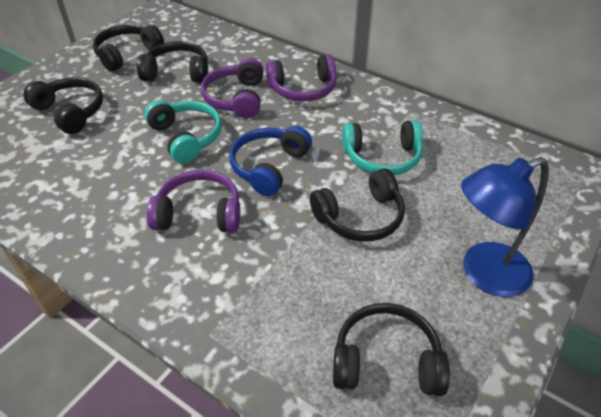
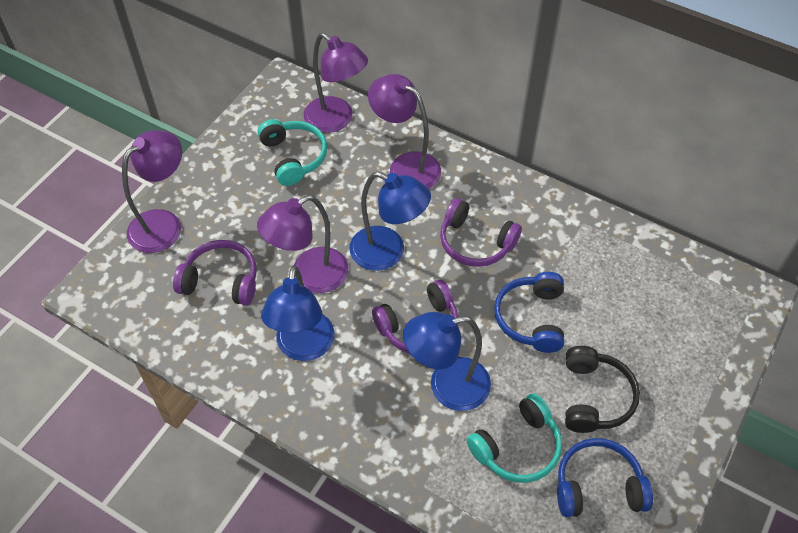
black headphones: [23,77,103,134] [93,24,164,71] [137,41,208,83] [310,168,405,242] [333,303,450,396] = 5 -> [565,346,640,433] = 1
blue headphones: [229,126,312,196] = 1 -> [494,272,564,353] [557,438,653,517] = 2
blue lamp: [461,157,549,297] = 1 -> [261,265,335,361] [349,172,431,271] [403,312,491,411] = 3
purple lamp: none = 0 -> [122,130,182,253] [257,195,349,293] [303,33,368,133] [368,74,441,189] = 4

